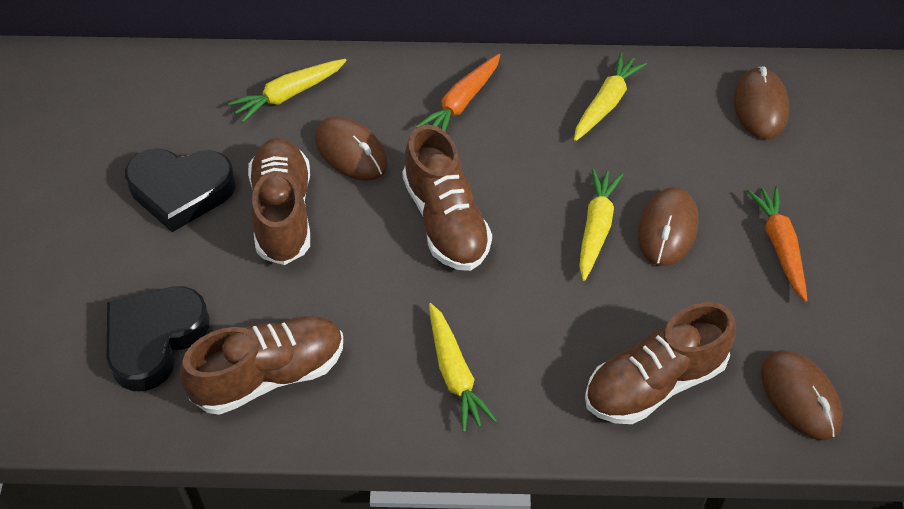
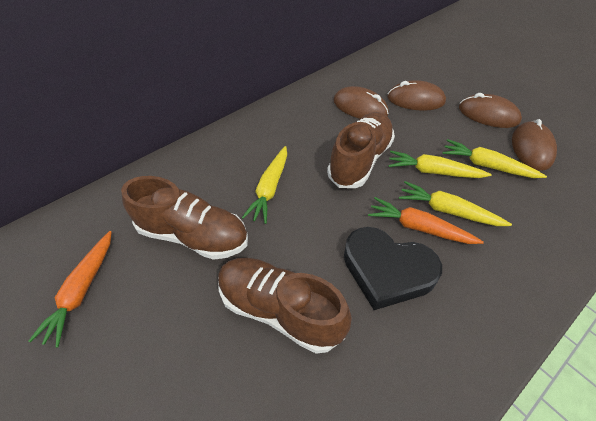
black heart: [107,286,210,391] [125,148,236,232] = 2 -> [344,227,442,310] = 1
brown shoe: [180,316,343,415] [248,138,310,265] [402,125,492,271] [585,302,736,424] = 4 -> [121,176,248,260] [218,258,352,354] [327,112,395,188] = 3

